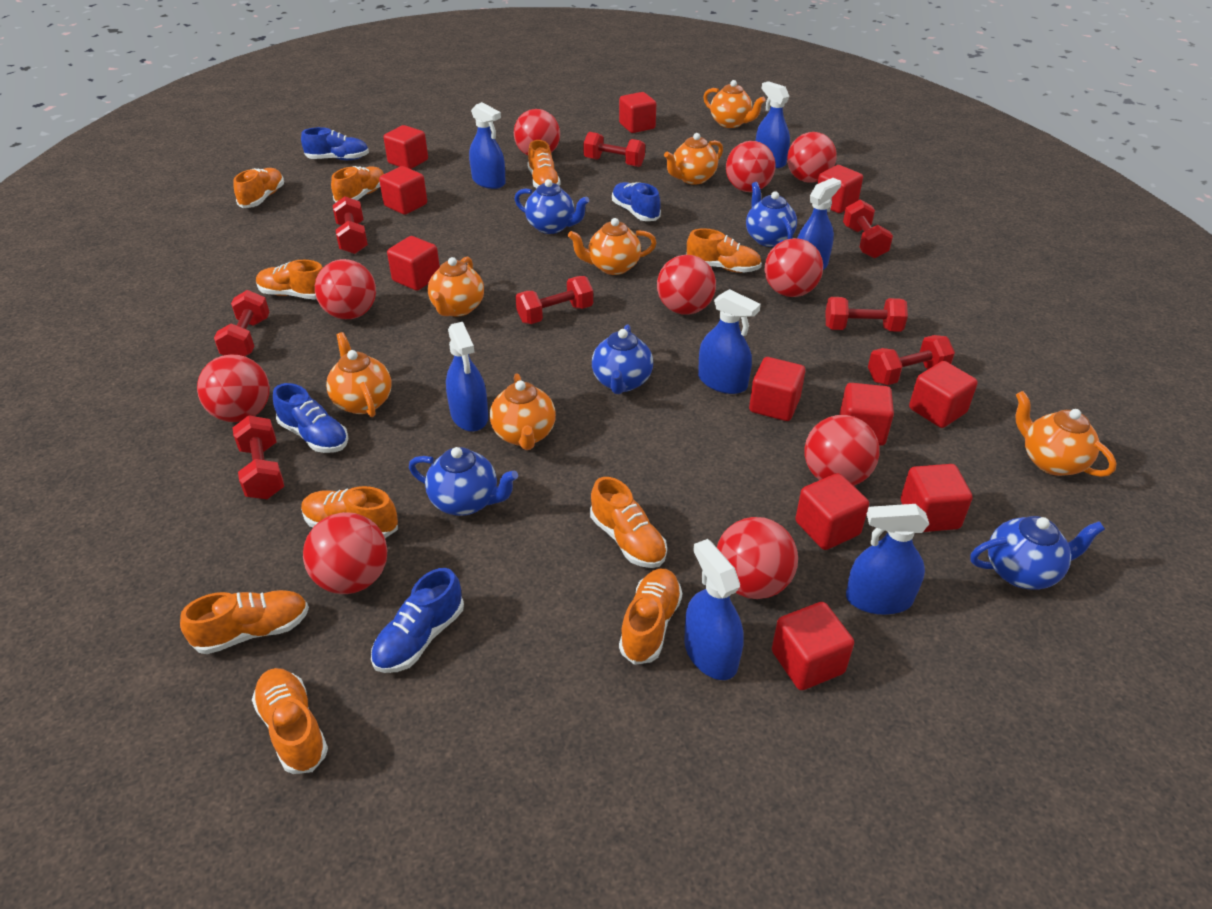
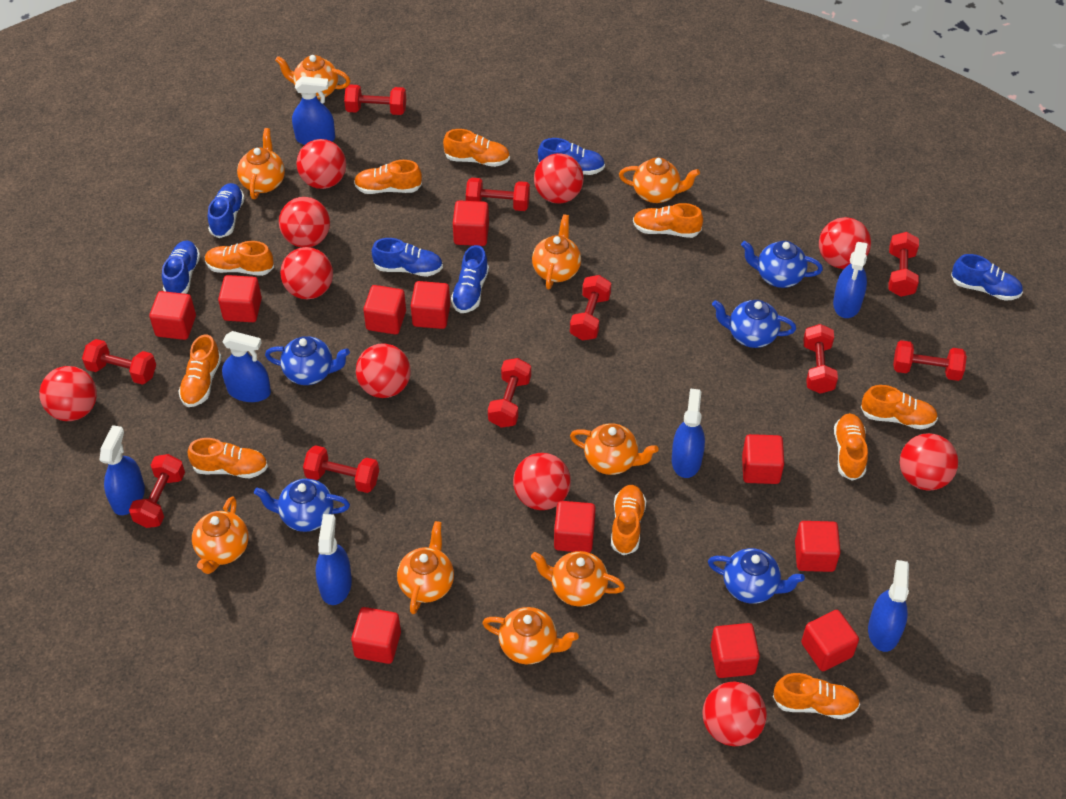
blue shoe: [273,383,348,453] [301,127,369,160] [371,568,464,673] [612,182,661,221] = 4 -> [162,241,200,294] [208,183,245,238] [372,238,443,277] [451,245,489,313] [538,138,605,175] [951,254,1023,301] = 6
orange teapot: [326,332,392,417] [428,257,484,317] [490,373,556,450] [568,218,657,275] [664,133,723,185] [703,80,766,128] [1016,391,1117,477] = 7 -> [192,496,249,574] [237,128,285,199] [275,55,350,99] [397,521,454,614] [482,607,579,664] [531,551,625,607] [532,214,581,289] [570,423,659,475] [619,157,700,203] = 9
red dumbbell: [214,290,270,356] [233,415,284,499] [333,196,368,254] [516,276,593,324] [583,132,645,167] [825,297,908,332] [843,200,893,258] [868,335,955,385] = 8 -> [82,339,156,385] [129,454,185,528] [303,445,379,493] [344,84,406,115] [466,178,530,211] [488,358,531,428] [570,275,611,341] [803,324,838,394] [888,232,919,297] [893,340,967,381] = 10

